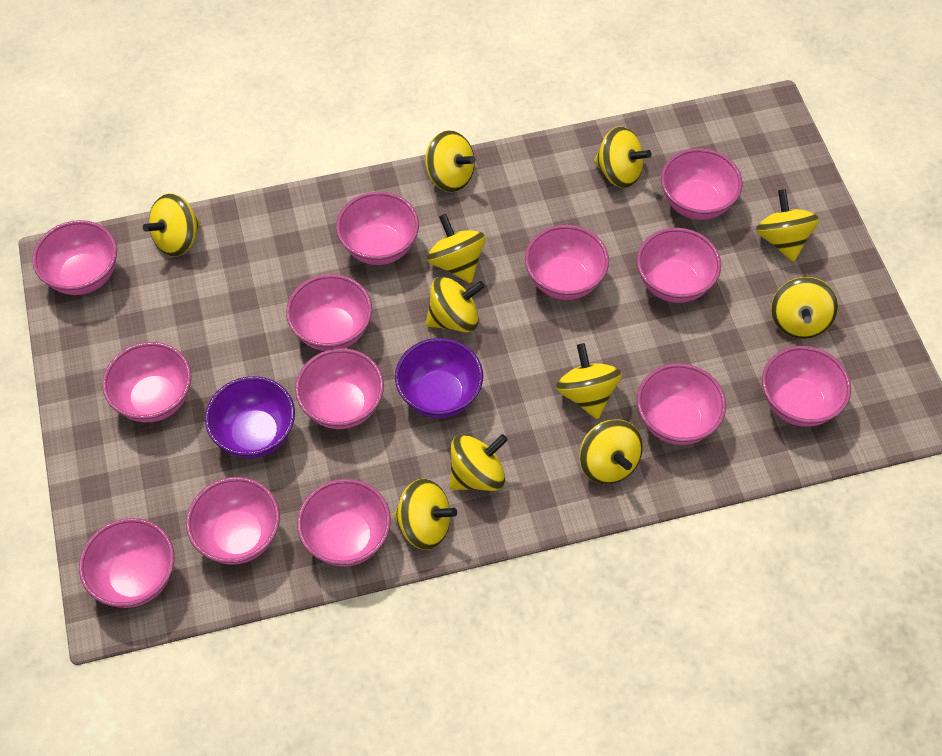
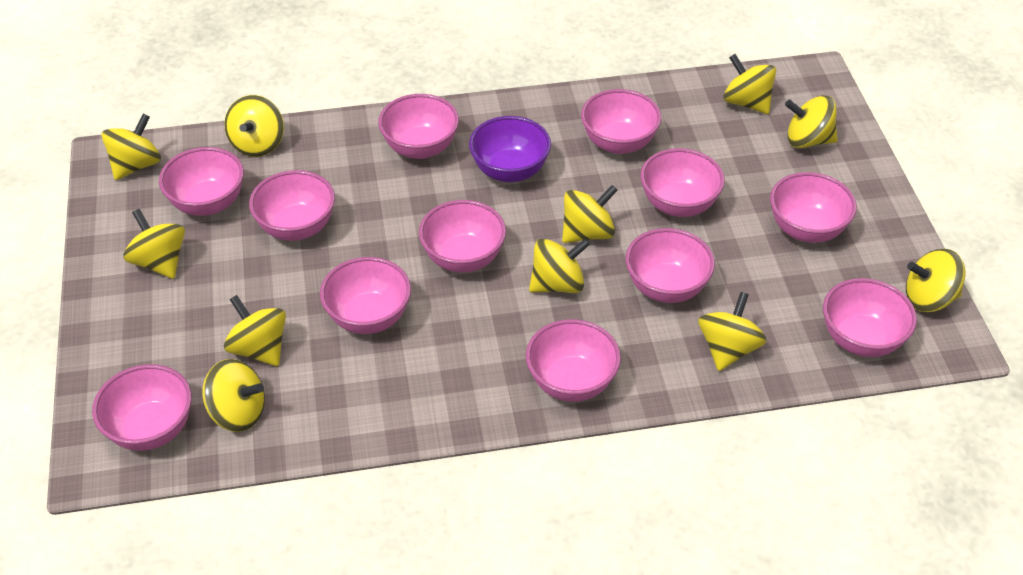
pink bowl: [32,220,117,295] [79,518,175,608] [102,342,192,422] [186,477,280,565] [286,274,372,351] [295,348,384,429] [297,479,391,567] [336,192,419,265] [525,225,609,300] [637,228,721,303] [637,363,726,445] [661,148,743,220] [762,346,851,427] = 13 -> [92,364,192,451] [159,147,244,216] [249,170,335,241] [320,257,411,334] [378,94,459,159] [419,200,506,273] [526,319,621,402] [581,89,661,154] [626,228,715,303] [640,148,725,217] [770,172,857,243] [823,278,917,357] = 12
purple bowl: [205,376,295,459] [395,338,483,418] = 2 -> [469,116,551,182] = 1

